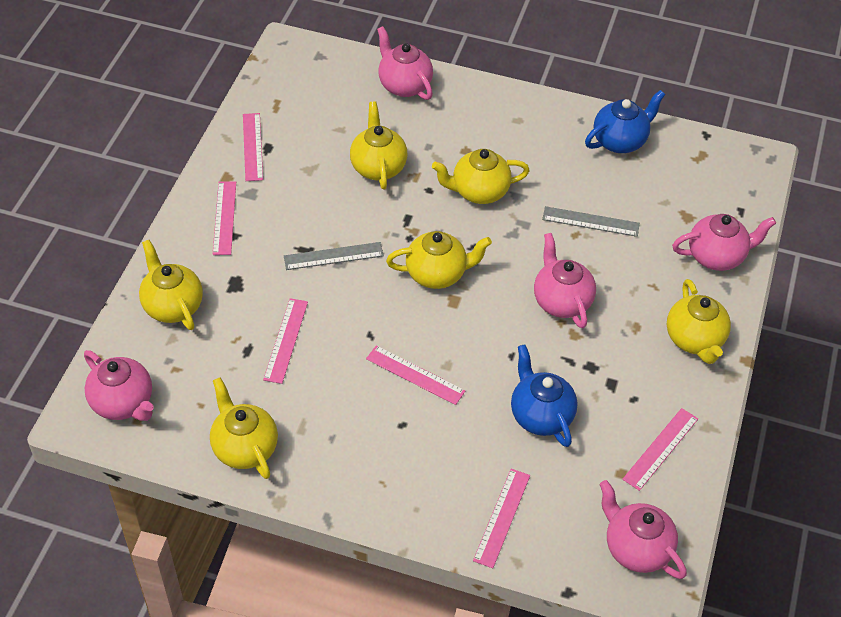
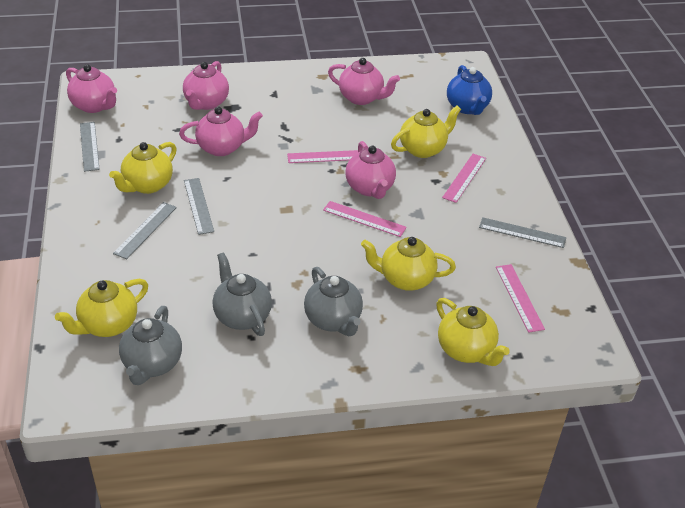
blue teapot: [511,344,577,447] [585,90,665,153] = 2 -> [447,65,492,115] = 1
grey ruler: [284,242,384,270] [542,206,640,237] = 2 -> [80,122,100,172] [113,202,177,259] [184,178,214,235] [479,217,566,248] = 4
grey teapot: none = 0 -> [119,306,182,385] [213,253,272,336] [304,267,363,336] = 3
pink ruler: [213,181,236,255] [243,113,263,181] [263,298,308,384] [366,345,465,405] [473,469,530,568] [622,408,698,491] = 6 -> [287,150,358,163] [323,201,407,237] [442,154,486,203] [496,264,545,333] = 4
yellow teapot: [139,240,203,330] [210,377,278,479] [350,101,407,189] [386,231,492,289] [432,149,530,204] [667,279,731,364] = 6 -> [55,279,148,337] [109,142,177,194] [361,237,456,291] [391,106,461,158] [436,298,510,366] = 5

